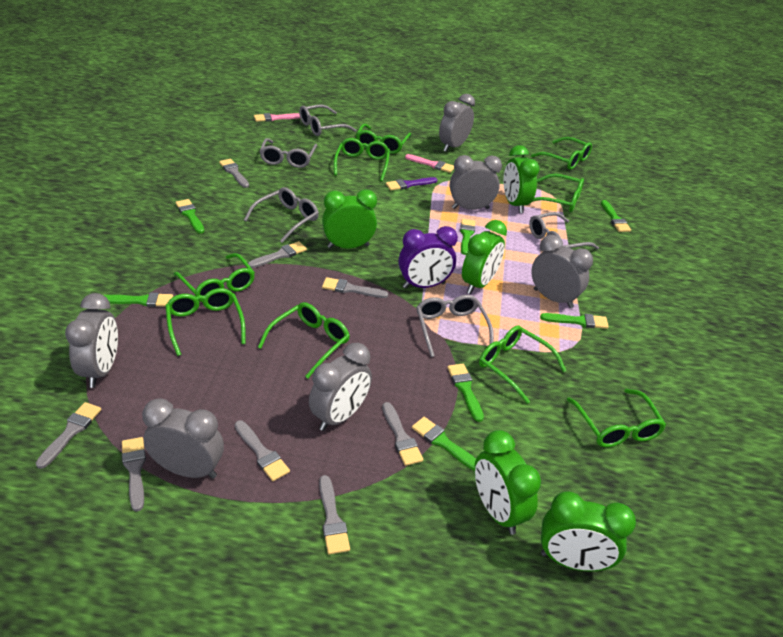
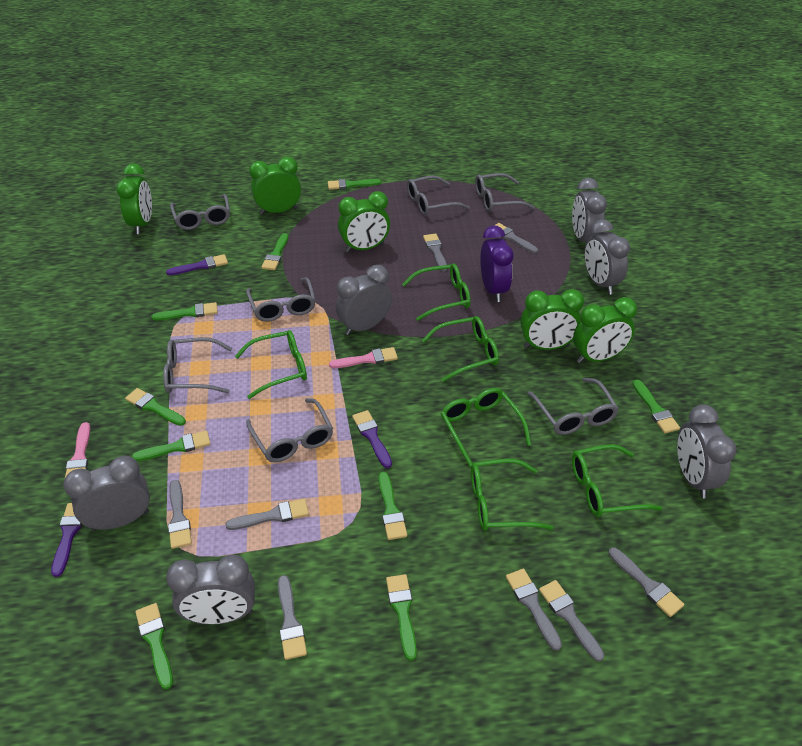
green brush: [103,292,173,307] [176,199,204,234] [412,417,476,470] [447,364,484,422] [460,219,475,255] [540,313,609,329] [601,200,631,232] = 7 -> [125,388,186,426] [132,431,211,461] [135,603,173,690] [152,302,218,321] [261,233,288,270] [328,179,381,190] [379,472,407,540] [386,574,417,660] [633,379,680,433] = 9
green glasses: [165,288,246,356] [174,253,255,302] [258,302,350,379] [334,138,390,181] [356,124,411,154] [479,325,566,404] [531,137,592,170] [532,174,584,212] [566,389,666,447] = 9 -> [235,330,307,399] [402,263,471,321] [421,316,499,382] [441,388,531,467] [471,459,553,531] [572,444,662,517] = 6
grey glasses: [244,187,319,243] [259,138,317,168] [299,105,356,136] [416,295,494,357] [529,212,599,249] = 5 -> [163,337,233,393] [170,194,230,230] [246,277,316,322] [246,398,333,462] [407,176,470,216] [475,173,535,212] [527,378,619,435] = 7
purple brush: [386,177,438,190] = 1 -> [51,503,83,577] [166,254,228,275] [352,410,392,468] = 3

